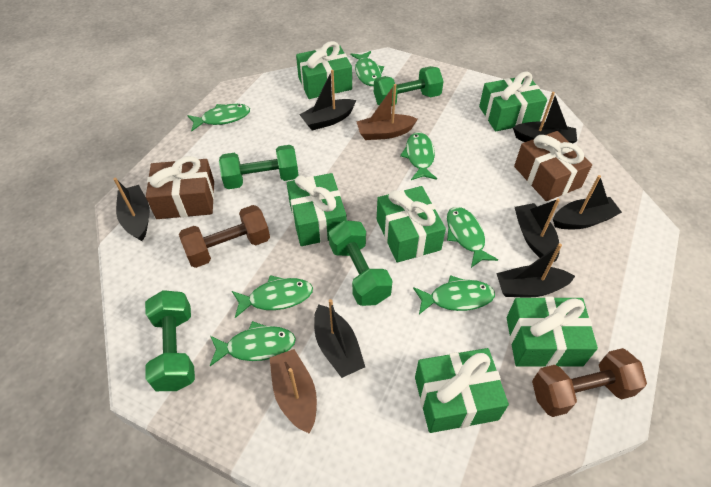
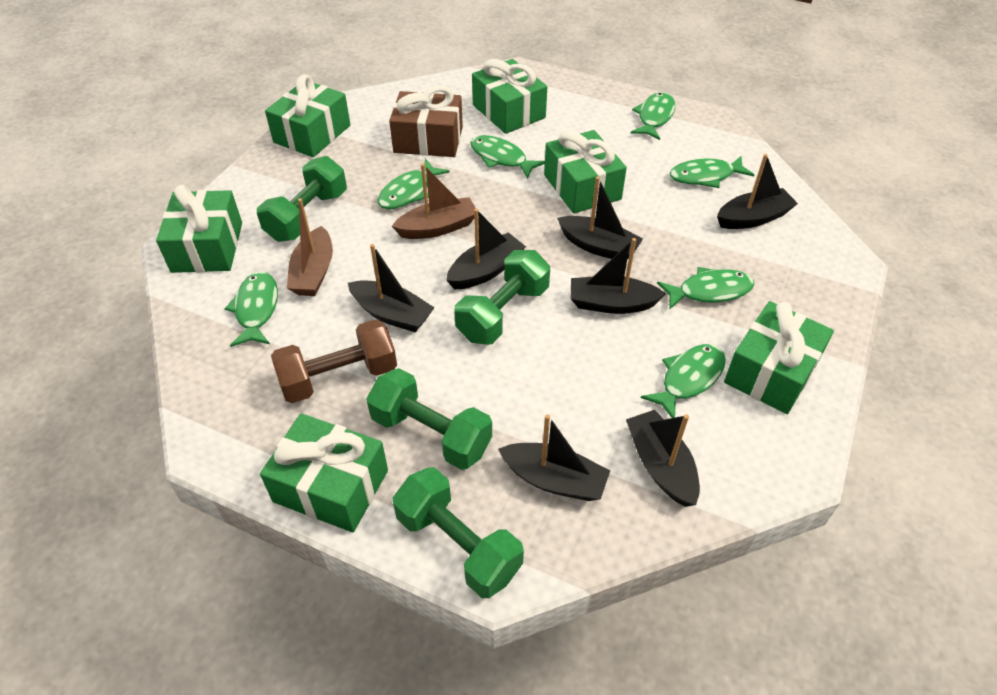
brown dumbbell: [179,205,270,268] [532,348,647,417] = 2 -> [271,319,397,403] = 1
brown gift: [146,156,214,219] [514,131,592,201] = 2 -> [389,86,463,157] = 1

